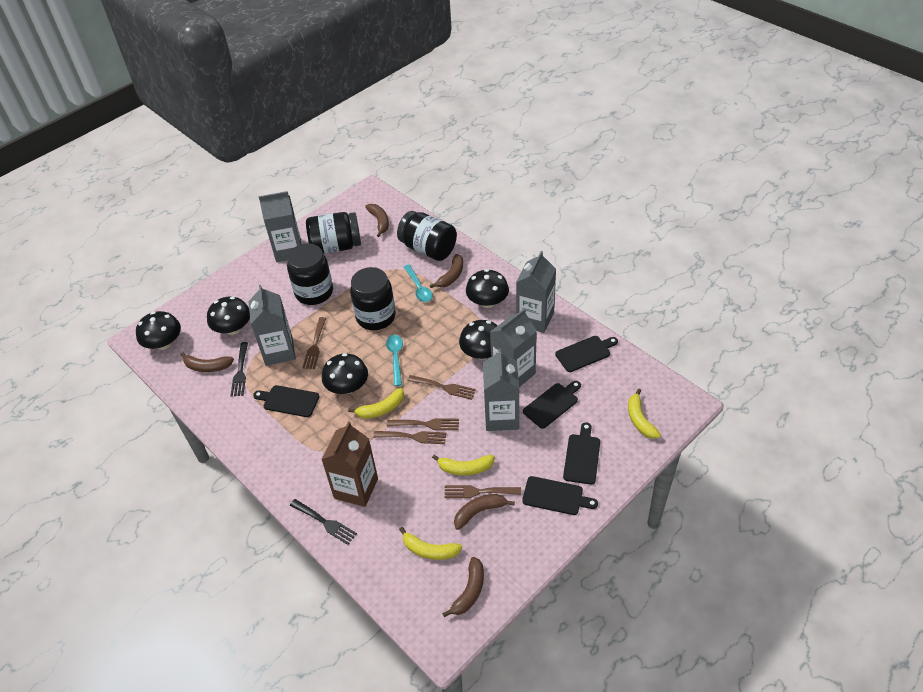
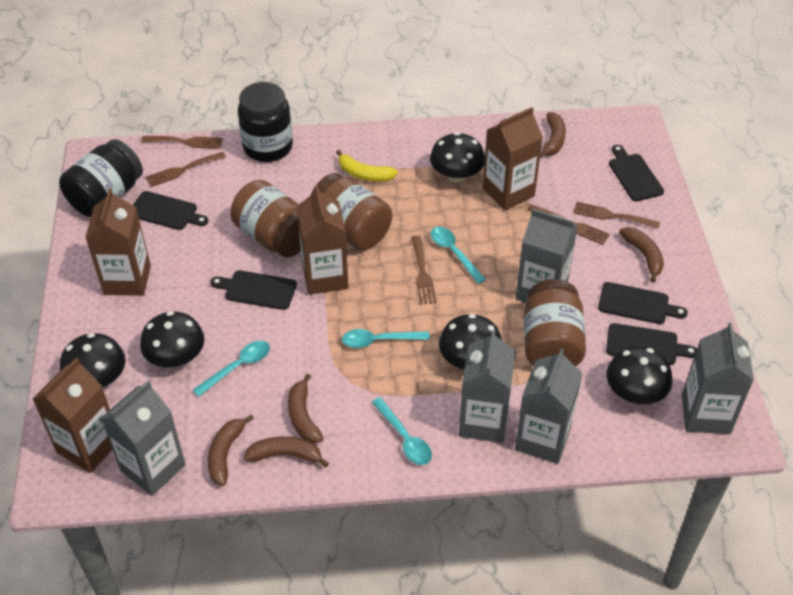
black fork: [230,342,248,396] [290,499,357,545] = 2 -> none = 0
black jar: [287,244,333,305] [306,212,361,254] [350,267,396,330] [397,211,457,261] = 4 -> [59,139,143,217] [238,82,293,162] = 2
brown carton: [321,421,378,507] = 1 -> [33,357,113,473] [85,188,151,296] [297,185,349,295] [483,107,543,210] = 4
brown jar: none = 0 -> [230,180,301,258] [311,173,392,250] [524,279,586,366] = 3
turquoise spoon: [386,335,403,386] [404,264,433,302] = 2 -> [193,341,270,397] [342,329,430,348] [372,397,432,465] [431,227,486,284] = 4
yellow banana: [348,388,404,419] [399,527,462,560] [432,455,495,475] [628,388,661,439] = 4 -> [336,150,398,182] = 1

